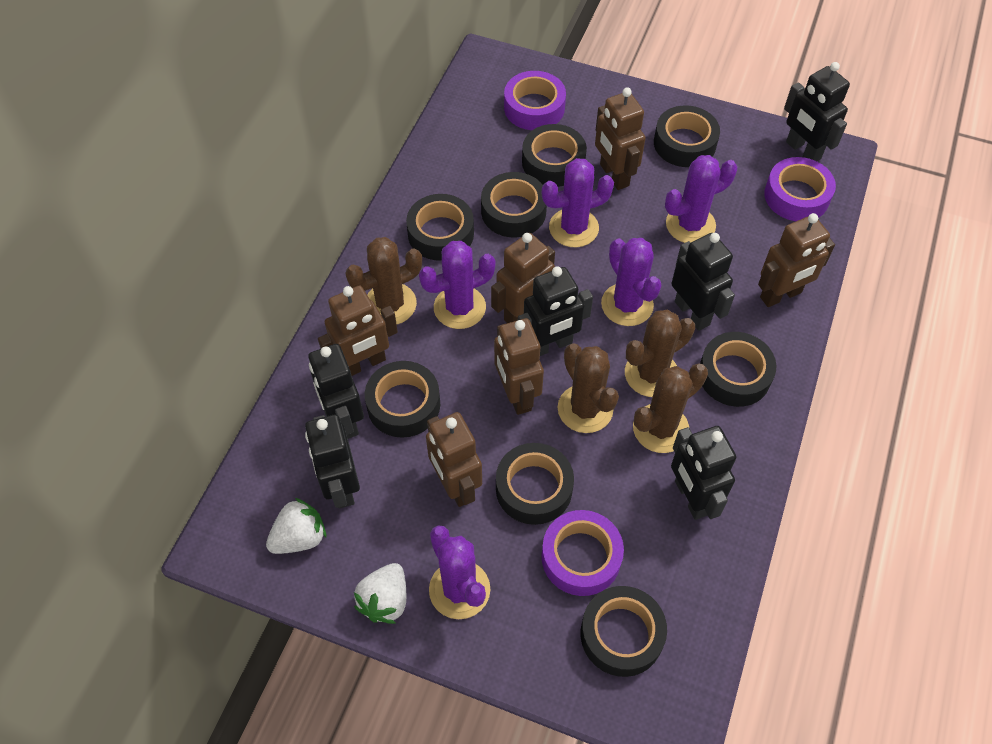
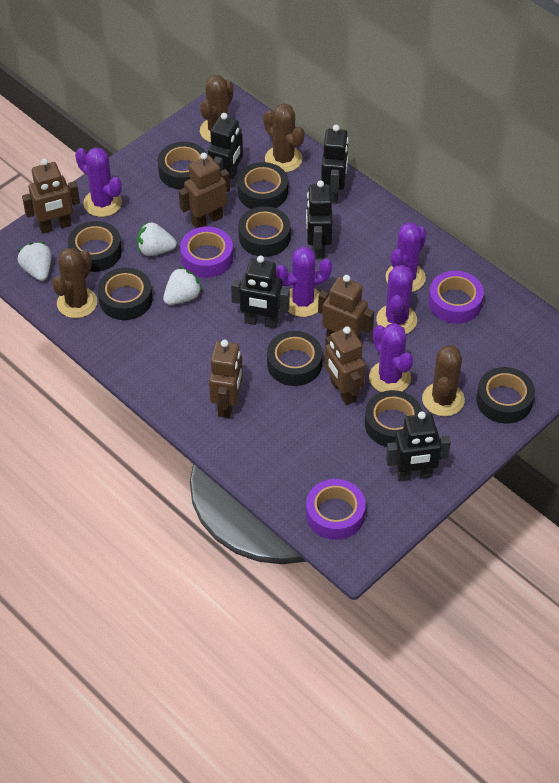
black robot: [305,414,360,508] [308,344,364,439] [518,267,593,356] [671,233,735,331] [671,426,736,520] [784,62,850,161] = 6 -> [208,113,243,179] [231,255,290,329] [306,180,333,259] [321,125,349,204] [386,411,451,482] = 5
brown robot: [318,286,398,376] [426,412,482,507] [491,233,555,323] [494,318,544,415] [595,87,646,190] [758,213,835,307] = 6 -> [22,158,80,234] [179,153,230,228] [209,340,243,418] [318,275,374,340] [325,326,366,405] = 5
white strawberry: [266,498,326,554] [354,563,406,624] = 2 -> [18,242,51,281] [137,222,177,256] [163,267,202,305] = 3

